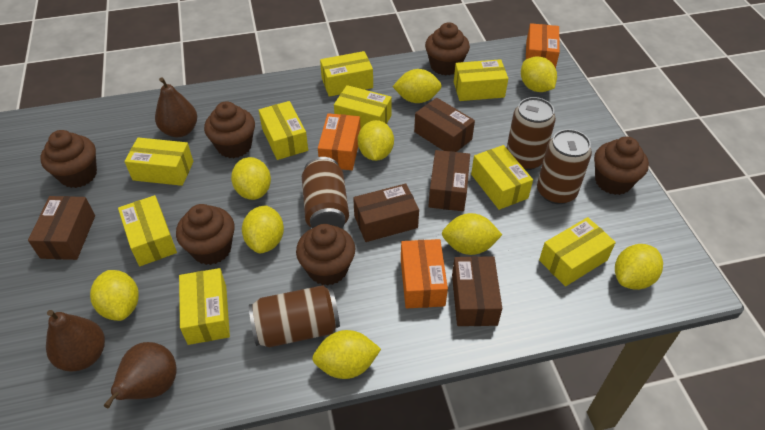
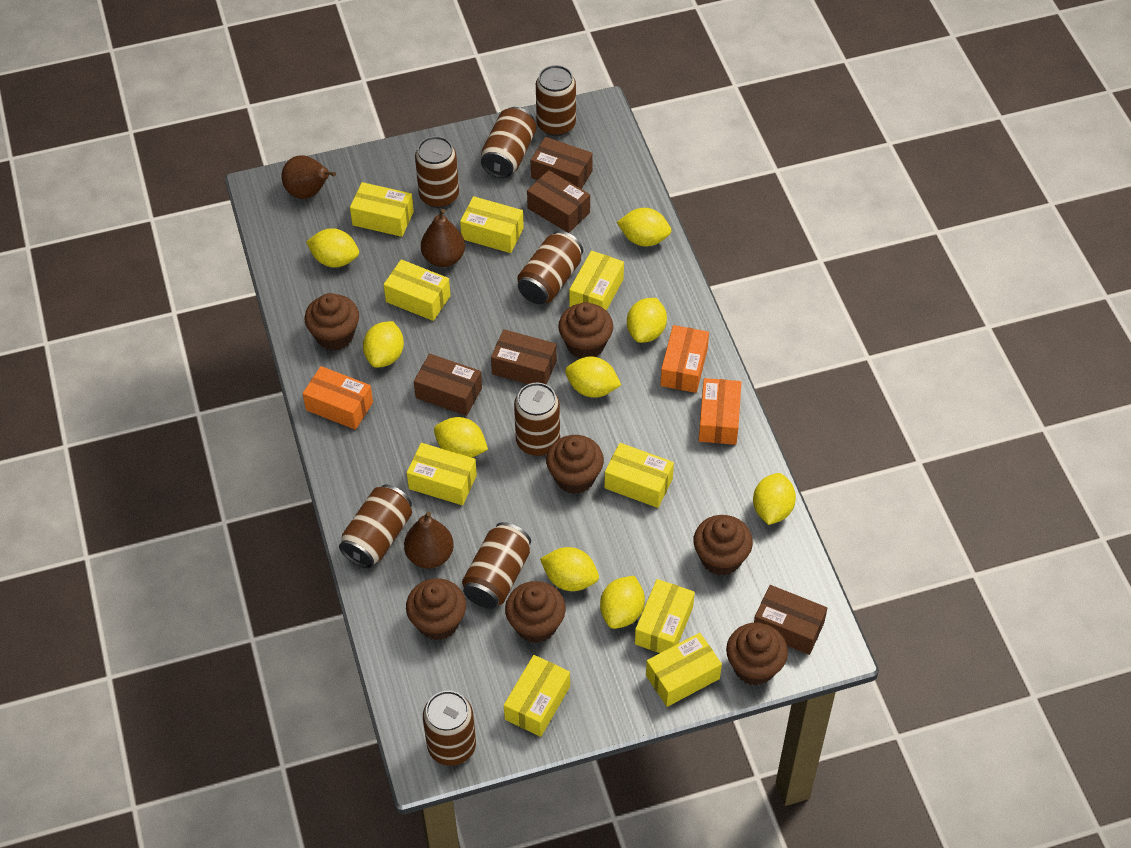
brown can: [249,285,340,348] [302,157,349,228] [507,97,556,170] [537,129,592,204] = 4 -> [339,485,412,568] [415,136,459,208] [423,691,476,766] [462,522,531,609] [481,107,536,178] [514,383,560,456] [517,231,583,304] [536,65,576,136] = 8
brown cupcake: [40,130,97,188] [176,204,234,265] [204,101,255,158] [296,224,355,286] [425,23,470,75] [594,137,649,195] = 6 -> [304,293,359,351] [406,578,466,640] [505,581,566,643] [546,435,604,494] [558,302,613,359] [693,515,753,576] [726,623,788,685] = 7

